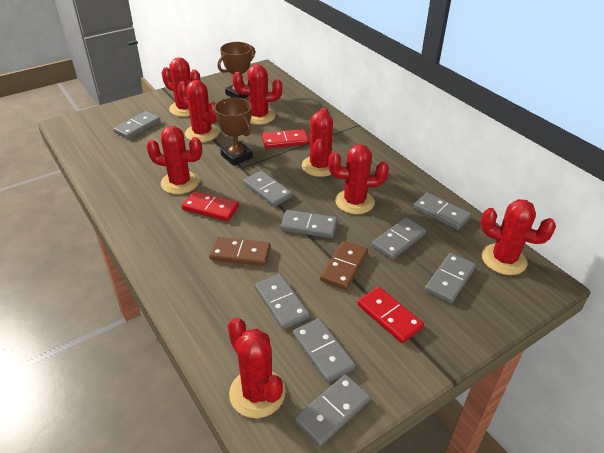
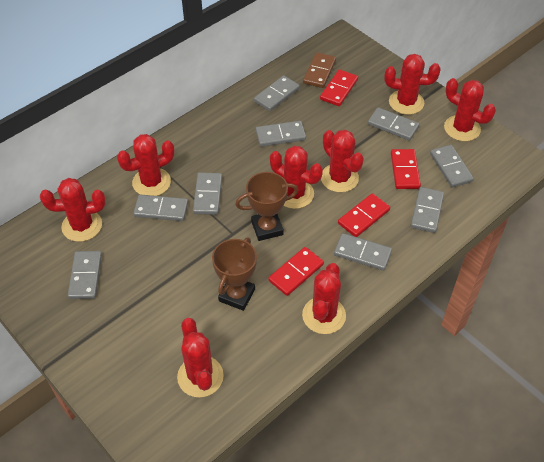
brown domino: [209,237,271,266] [320,241,368,290] = 2 -> [303,53,336,88] = 1
red domino: [182,191,239,221] [262,129,309,149] [357,287,424,343] = 3 -> [268,247,324,296] [320,70,358,106] [338,193,390,237] [391,149,421,189] = 4

